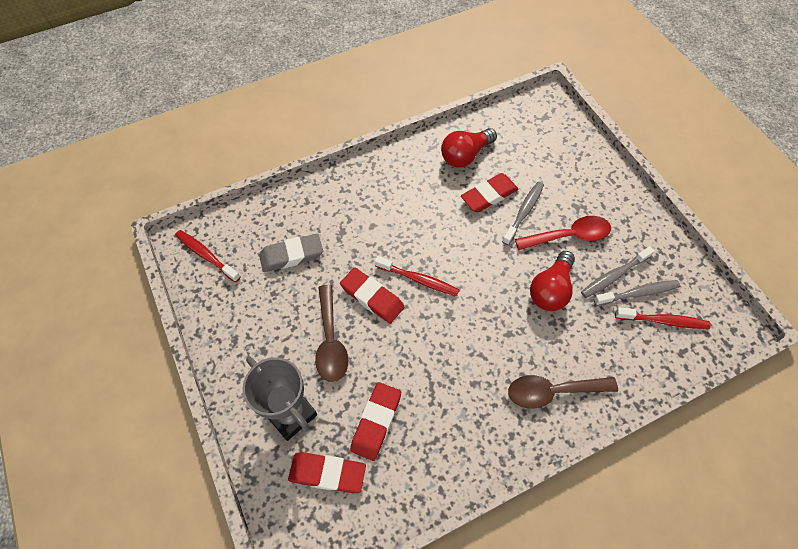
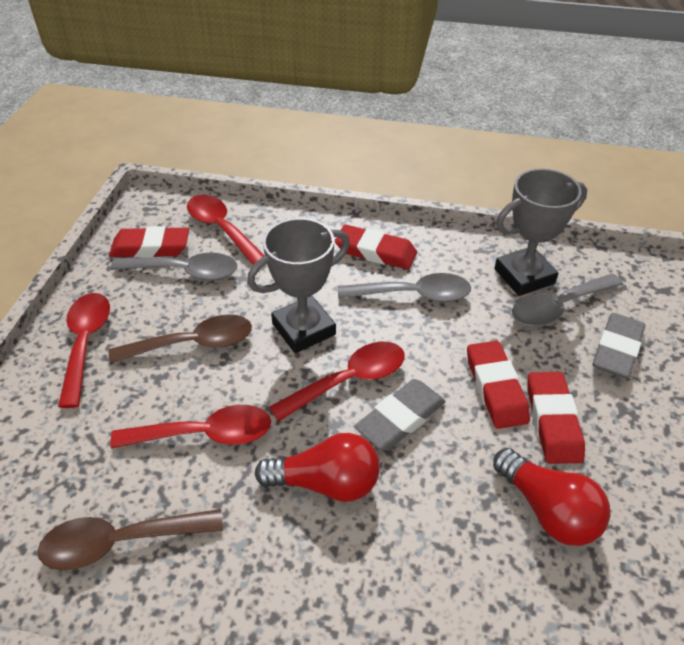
grey eraser: [259,234,323,272] = 1 -> [354,379,446,451] [593,313,646,378] = 2
grey spoon: none = 0 -> [110,253,237,280] [338,273,471,302] [512,273,623,327] = 3
grey toothbrush: [502,182,544,245] [581,246,655,298] [593,280,680,306] = 3 -> none = 0
grey trophy: [242,357,317,441] = 1 -> [247,218,350,353] [494,168,587,296] = 2
red spoon: [515,216,611,250] = 1 -> [58,293,110,408] [110,405,271,449] [187,195,265,265] [269,341,405,422] = 4
red toothbrush: [175,230,241,282] [375,256,459,296] [615,307,711,329] = 3 -> none = 0

